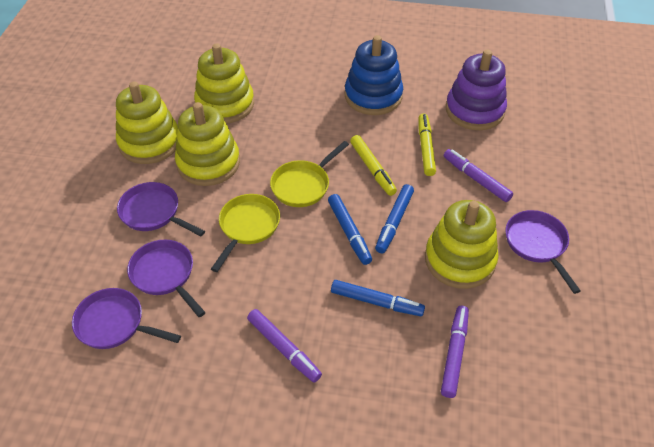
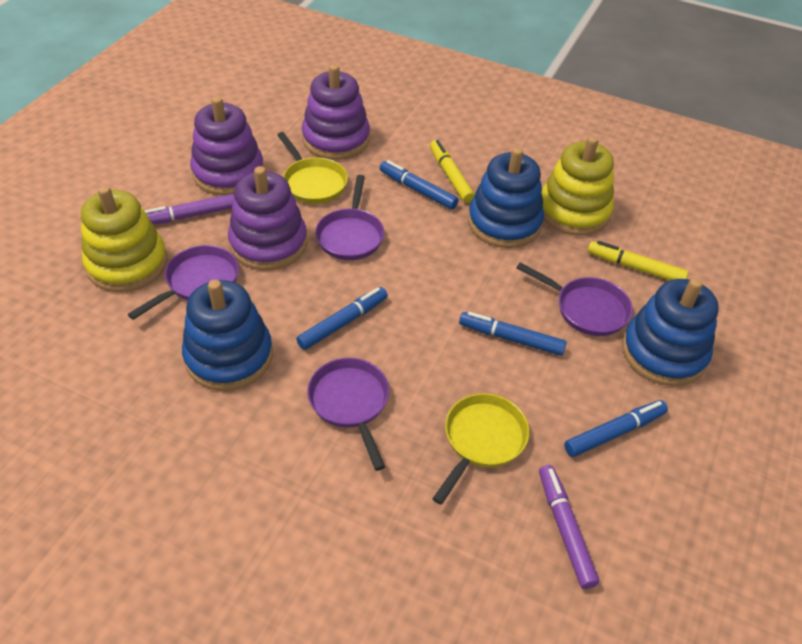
blue marker: [328,194,372,265] [331,280,425,316] [375,184,414,253] = 3 -> [296,287,388,350] [380,160,459,209] [459,312,567,356] [564,400,668,457] = 4
blue stacking toy: [345,35,403,115] = 1 -> [182,279,273,391] [468,147,544,248] [622,278,719,386] = 3
purple marker: [247,309,322,382] [441,306,469,398] [444,149,513,202] = 3 -> [144,194,234,225] [539,465,599,589] = 2
purple stacking toy: [446,50,507,130] = 1 -> [190,96,264,195] [228,166,307,270] [302,64,370,160] = 3
yellow stacking toy: [116,82,178,164] [175,102,240,186] [194,43,254,124] [425,200,499,289] = 4 -> [81,186,168,292] [542,136,614,236] = 2

